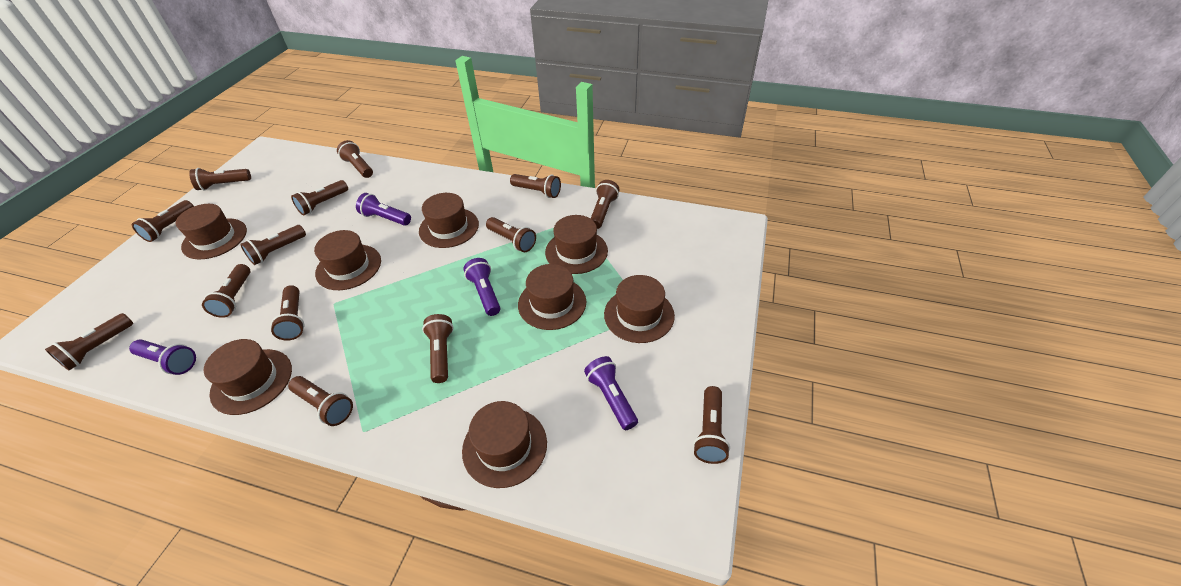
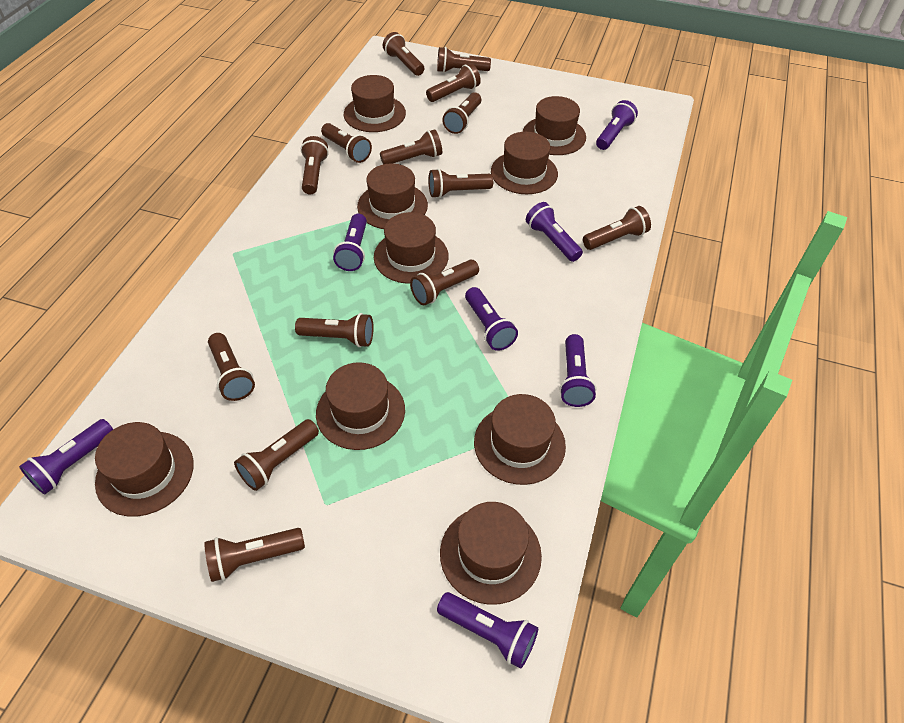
brown hat: [176,204,247,259] [204,339,292,415] [314,230,381,290] [419,193,479,248] [462,401,547,488] [518,264,586,330] [545,215,608,274] [604,275,675,343] = 8 -> [95,422,194,517] [316,362,405,450] [344,75,406,132] [357,164,428,229] [374,212,449,284] [440,502,542,605] [474,394,566,485] [491,132,558,194] [523,96,586,155] = 9
purple flashlight: [129,339,196,375] [356,193,411,226] [463,258,500,316] [584,356,638,430] = 4 -> [19,419,113,495] [333,214,367,271] [437,592,538,669] [465,287,518,351] [526,202,583,262] [560,334,597,407] [596,100,638,150] = 7

